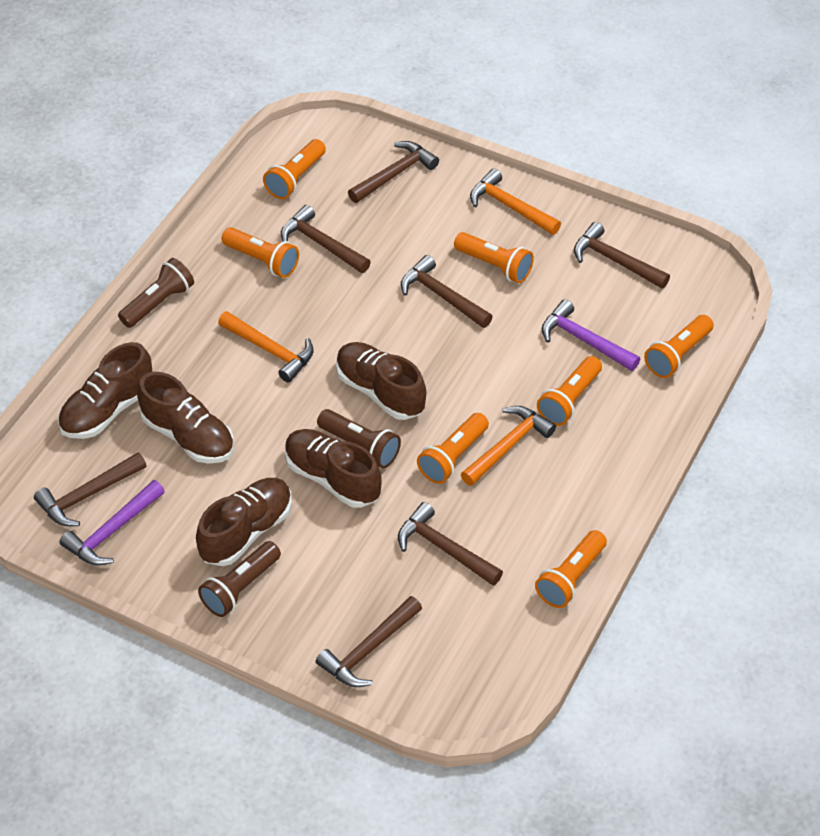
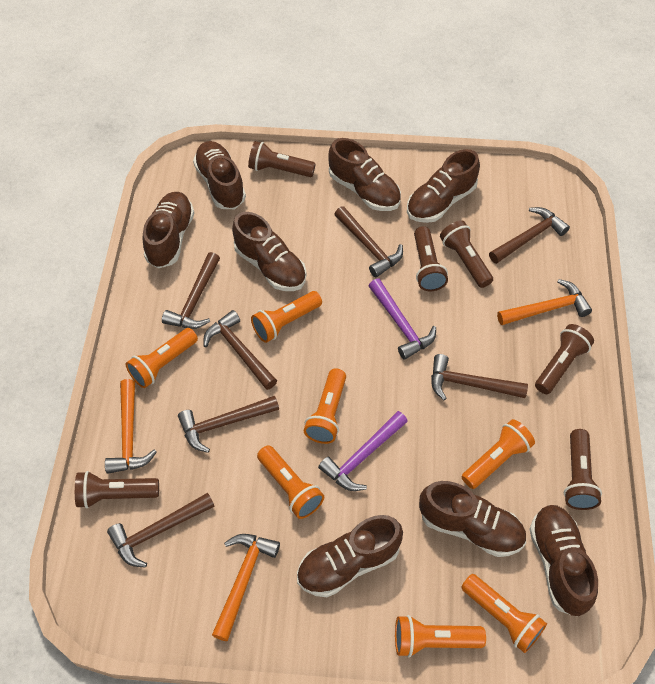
brown flashlight: [118,258,194,328] [198,541,281,617] [317,409,401,468] = 3 -> [75,471,159,508] [248,141,316,177] [414,226,448,291] [440,220,493,288] [535,324,594,394] [564,429,602,510] = 6
brown shoe: [58,342,152,439] [137,372,234,463] [196,478,292,566] [285,429,382,508] [336,342,426,420] = 5 -> [143,192,194,268] [193,141,246,209] [232,212,306,291] [297,515,403,597] [328,138,401,211] [407,149,480,223] [419,481,526,557] [529,505,598,616] = 8

